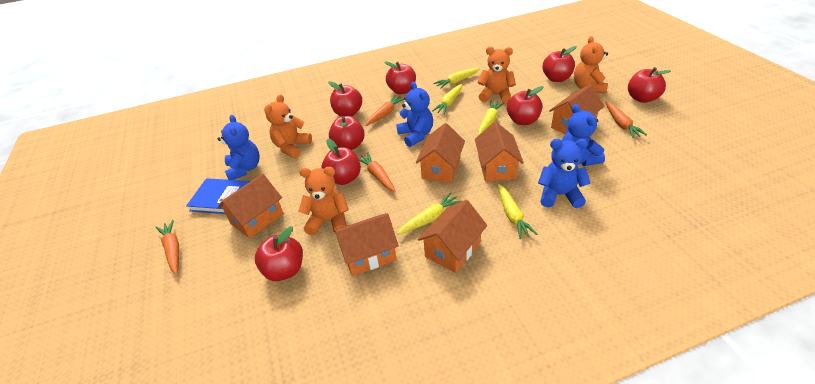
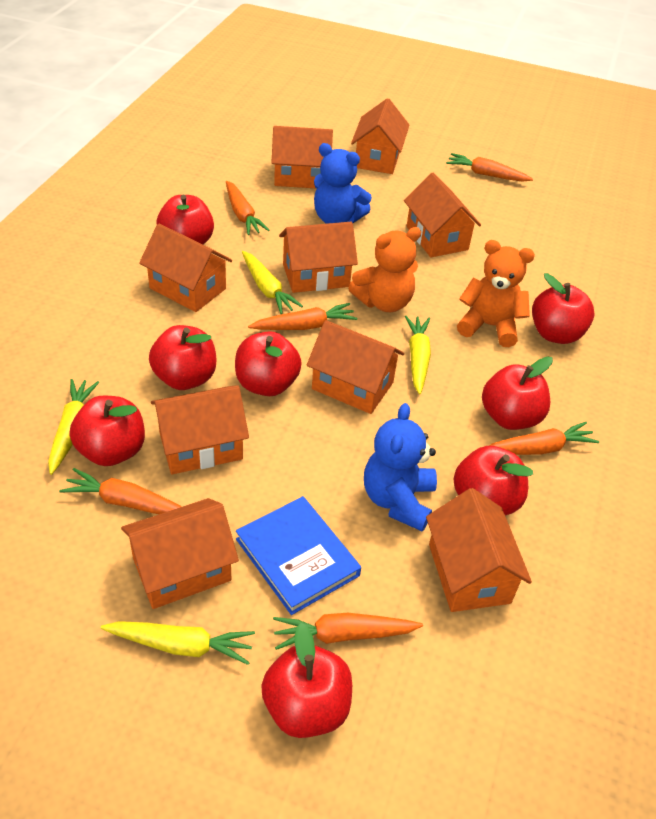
blue teddy bear: [218,115,260,180] [396,82,433,147] [538,139,591,208] [562,104,605,166] = 4 -> [314,143,372,224] [364,403,437,531] = 2
orange carrot: [156,220,179,274] [358,152,396,192] [365,95,405,126] [605,102,647,138] = 4 -> [59,468,182,514] [226,181,270,235] [248,303,357,330] [273,613,423,650] [446,153,533,182] [489,422,599,455] = 6
orange house: [218,174,283,239] [334,213,399,276] [416,123,465,183] [418,200,487,273] [475,122,524,182] [549,84,605,134] = 6 -> [121,498,239,609] [139,224,232,312] [151,385,249,474] [271,126,333,188] [279,222,358,293] [307,320,404,414] [351,98,409,174] [404,173,481,257] [426,488,532,612] = 9
orange teddy bear: [264,94,312,158] [298,167,349,235] [478,47,516,104] [574,36,608,93] = 4 -> [348,227,421,312] [457,240,535,347] = 2
yellow carrot: [397,192,461,235] [432,84,462,114] [433,68,480,89] [478,101,504,135] [497,184,538,239] = 5 -> [48,379,99,475] [101,621,255,665] [242,251,303,314] [405,316,431,394] = 4

